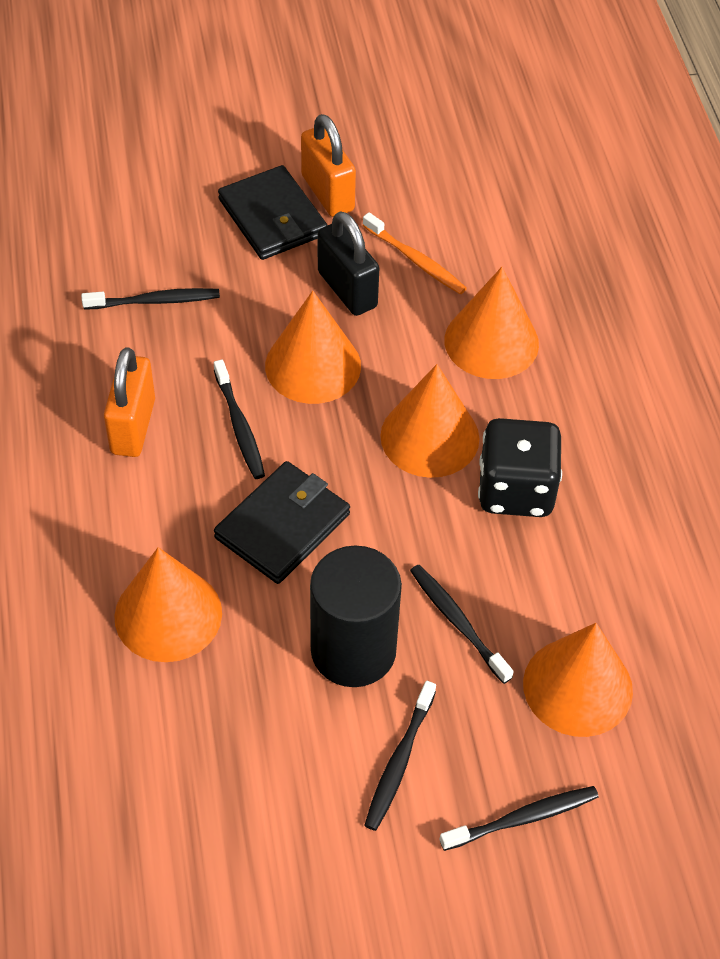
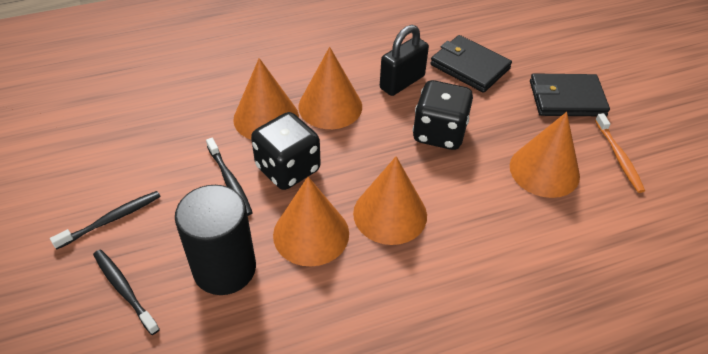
black dice: [478,418,562,517] = 1 -> [251,112,321,190] [413,80,473,150] = 2
black toothbrush: [81,288,220,309] [214,360,265,479] [364,681,436,831] [410,565,514,684] [440,786,599,851] = 5 -> [50,191,161,249] [93,250,160,335] [206,138,253,216] = 3
orange padlock: [104,347,155,457] [301,114,356,217] = 2 -> none = 0

